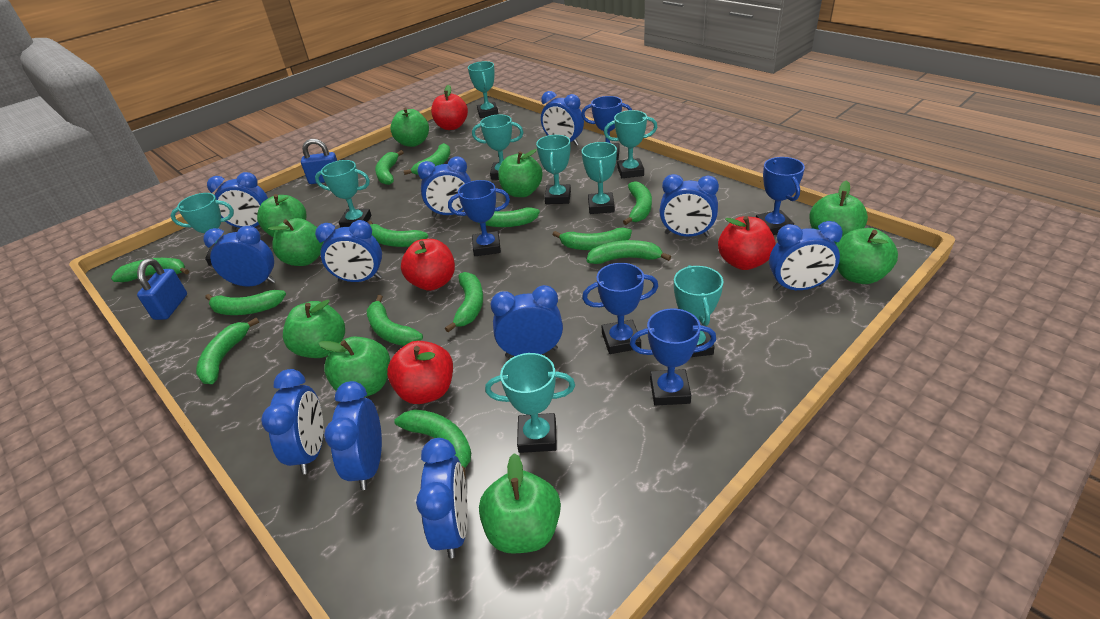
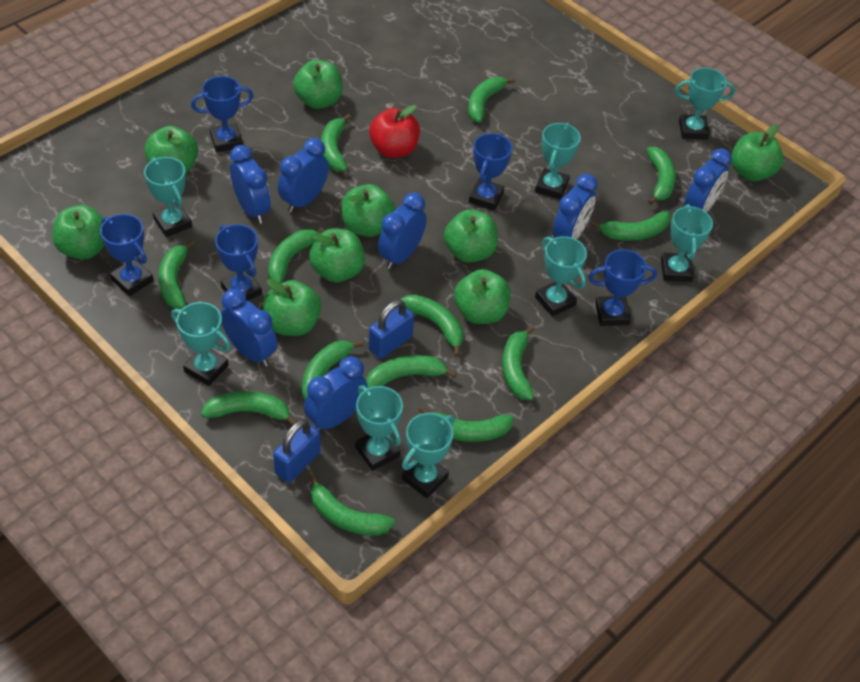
blue clock: [203,226,276,286] [207,172,268,230] [261,369,323,475] [315,220,382,282] [324,381,382,490] [416,438,468,558] [417,157,471,217] [490,285,563,358] [541,91,584,146] [659,174,719,237] [769,221,843,290] = 11 -> [221,289,277,367] [230,145,271,224] [278,138,329,213] [304,356,368,431] [378,192,427,269] [553,174,598,239] [684,148,732,212] = 7
red apple: [387,341,453,404] [401,239,455,291] [431,85,468,130] [718,216,776,270] = 4 -> [369,105,420,158] = 1
turquoise trophy: [170,193,234,266] [315,160,371,228] [468,61,499,118] [472,115,524,180] [485,353,575,453] [536,135,571,204] [582,142,617,214] [604,110,657,178] [674,265,723,357] = 9 -> [144,157,192,237] [171,302,231,386] [355,385,403,471] [402,413,455,498] [535,123,581,200] [535,236,587,317] [661,204,713,282] [675,68,735,140] = 8

